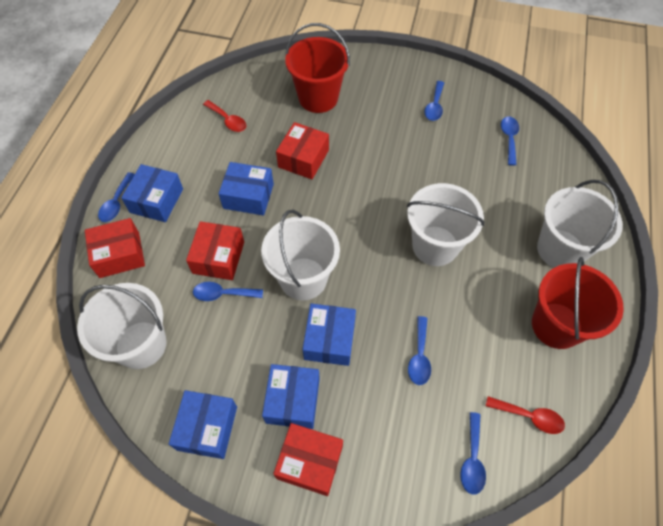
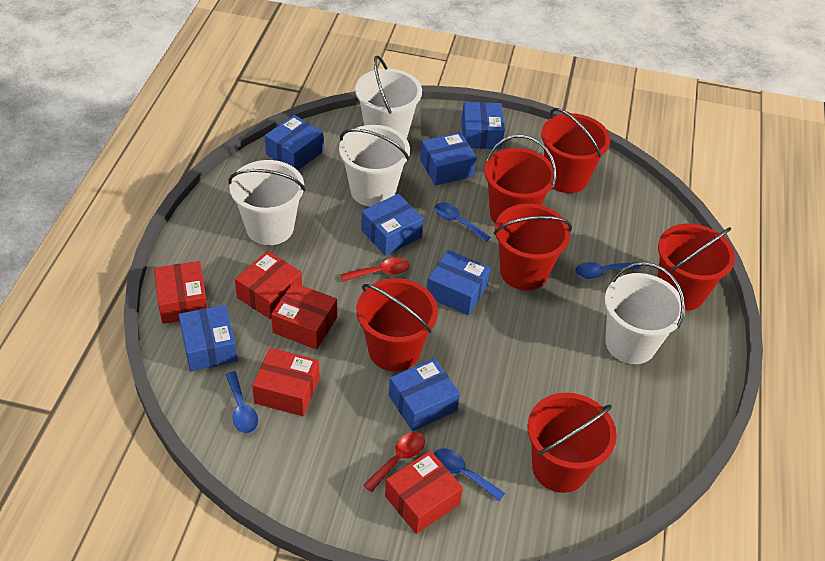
blue box: [121,164,183,222] [169,390,237,459] [219,162,274,215] [262,364,320,429] [303,304,356,366] = 5 -> [179,305,238,371] [265,115,324,170] [361,194,423,256] [389,358,460,431] [420,132,477,185] [427,250,490,315] [461,102,505,149] = 7
blue spoon: [98,172,135,222] [193,282,263,301] [408,316,431,385] [424,81,444,121] [460,412,486,495] [501,116,519,166] = 6 -> [225,371,258,433] [434,449,505,501] [435,202,491,242] [575,262,641,279] = 4
red box: [85,218,145,278] [186,221,244,280] [273,423,343,496] [276,122,329,179] = 4 -> [154,261,208,324] [235,251,302,319] [252,348,320,416] [271,282,337,350] [385,451,463,534] = 5
red bucket: [285,23,350,113] [532,257,624,349] = 2 -> [356,278,438,371] [484,135,556,224] [494,204,572,291] [527,393,617,493] [541,108,610,193] [658,224,735,311] = 6

